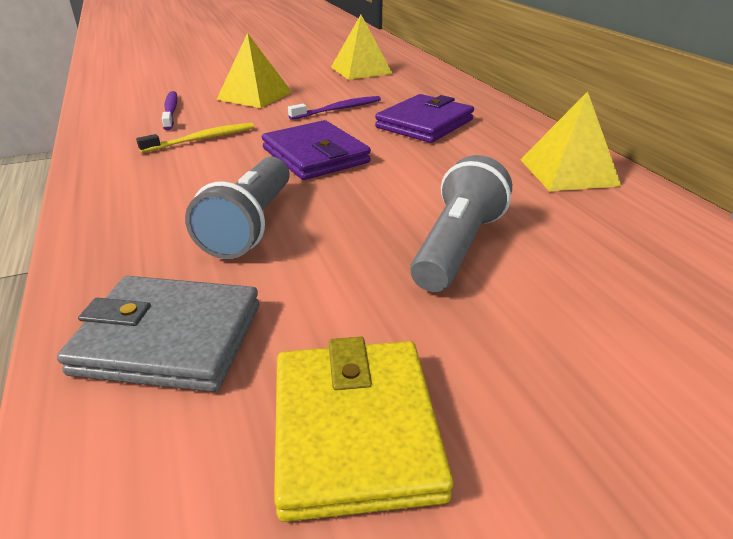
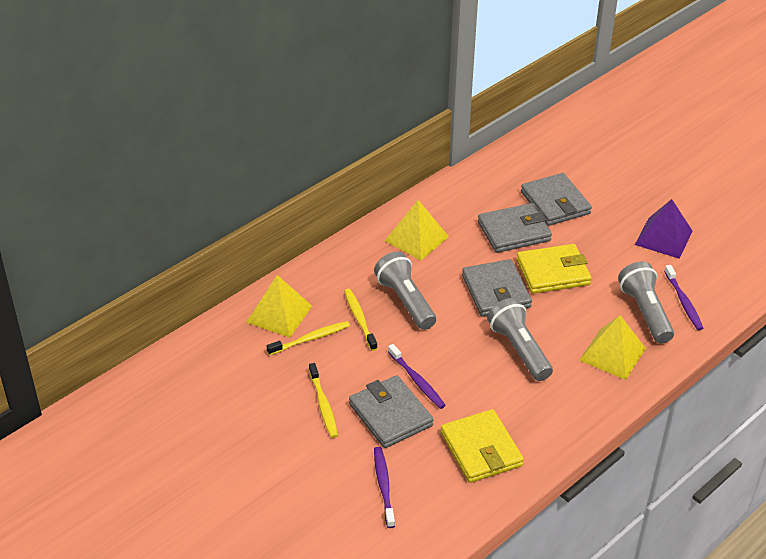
grey flashlight: [185,157,290,259] [410,155,512,292] = 2 -> [374,252,436,330] [487,298,553,381] [618,261,674,343] = 3
grey wallet: [57,276,259,392] = 1 -> [349,375,434,448] [462,259,532,317] [478,203,552,253] [521,173,592,226] = 4
purple pyramid: none = 0 -> [635,199,693,259] = 1
purple toothbrush: [162,91,178,130] [288,96,381,120] = 2 -> [374,447,395,528] [388,344,446,409] [664,265,703,330] = 3
purple wallet: [262,120,371,180] [375,94,474,143] = 2 -> none = 0
yellow toothbrush: [136,123,254,153] = 1 -> [267,321,350,355] [309,363,338,438] [344,289,378,351] = 3
yellow wallet: [274,337,453,522] = 1 -> [441,409,524,483] [517,244,592,294] = 2

